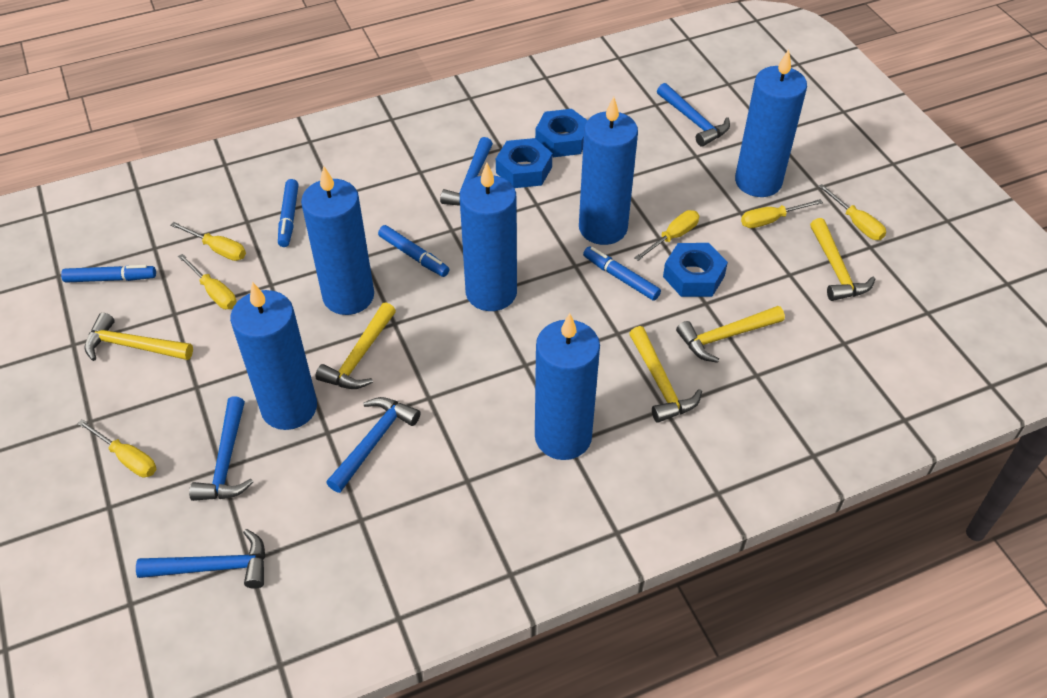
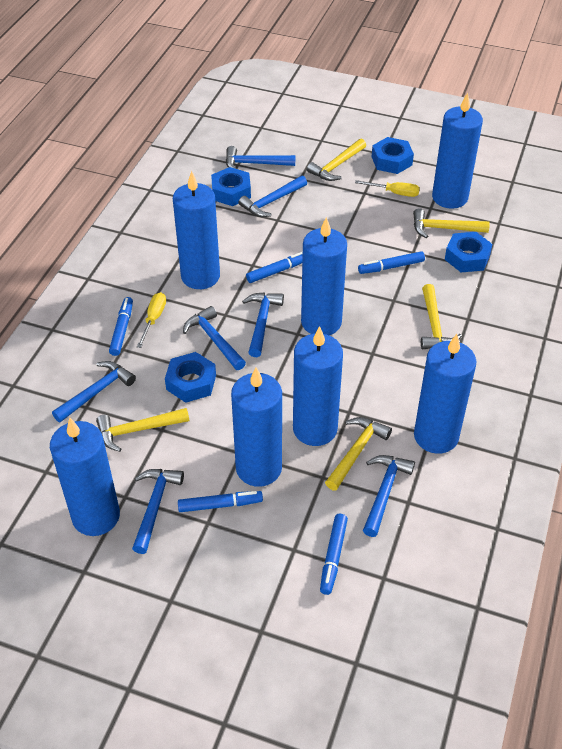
blue candle: [230,282,317,430] [301,166,374,315] [460,162,517,311] [535,313,600,460] [579,97,638,245] [735,50,807,197] = 6 -> [50,417,120,536] [173,171,220,289] [231,368,282,487] [293,326,343,446] [301,217,347,335] [414,334,477,454] [432,93,483,209] = 7
blue hammer: [136,529,265,589] [189,397,253,501] [326,397,420,493] [440,137,493,206] [657,83,730,147] = 5 -> [52,361,136,422] [132,469,184,554] [183,306,246,370] [226,146,295,169] [238,175,307,217] [242,292,284,357] [363,455,415,537] = 7
blue marker: [61,265,156,283] [278,179,299,247] [378,225,450,277] [583,247,661,301] = 4 -> [109,297,133,356] [178,491,263,512] [246,252,303,283] [320,514,348,595] [358,251,425,274] = 5
blue nut: [496,138,552,188] [535,109,588,157] [663,243,728,297] = 3 -> [165,352,216,403] [211,167,251,206] [372,137,414,174] [445,232,493,272] = 4
yellow screwdriver: [77,419,156,478] [170,222,246,261] [178,254,237,309] [634,210,699,261] [741,199,823,228] [818,184,886,240] = 6 -> [137,292,166,348] [355,180,420,197] = 2

